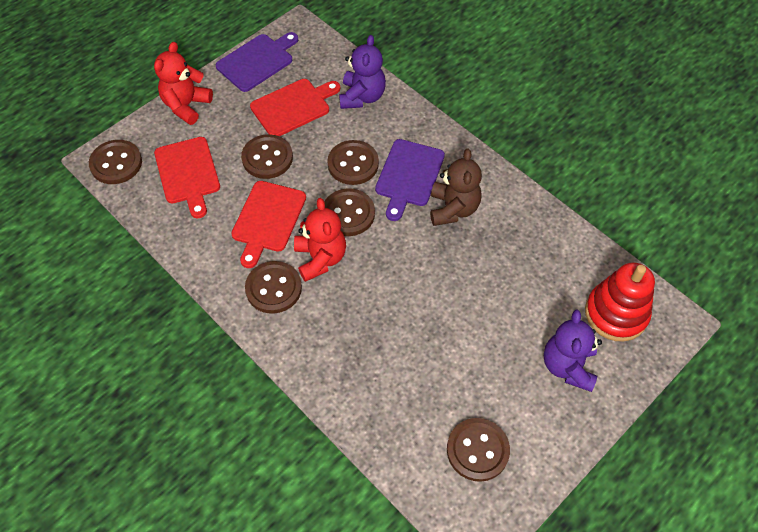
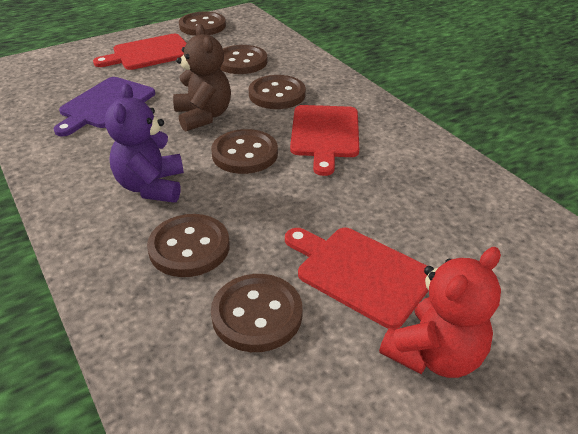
purple cutting board: [216,32,298,92] [375,139,445,221] = 2 -> [54,77,155,136] = 1
purple teddy bear: [339,35,386,109] [544,309,602,392] = 2 -> [105,84,184,203] = 1
red stacking toy: [585,262,655,342] = 1 -> none = 0
red teddy bear: [154,42,213,125] [294,198,346,282] = 2 -> [379,247,501,378] = 1

